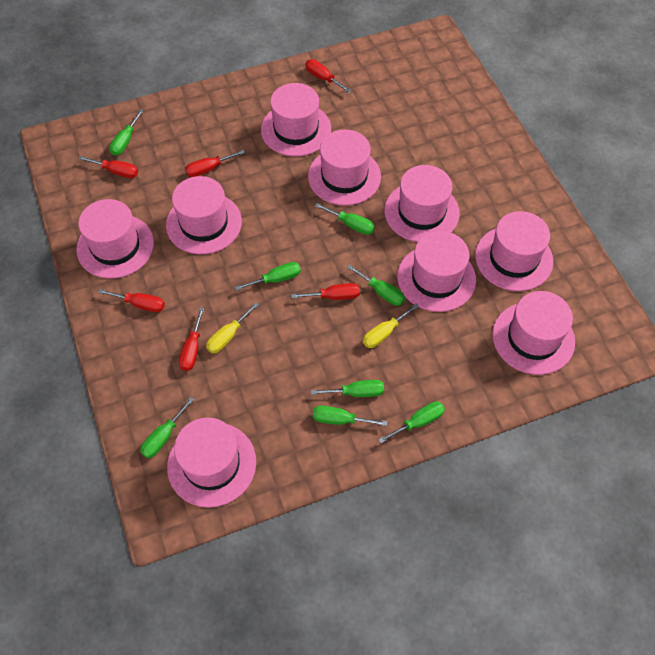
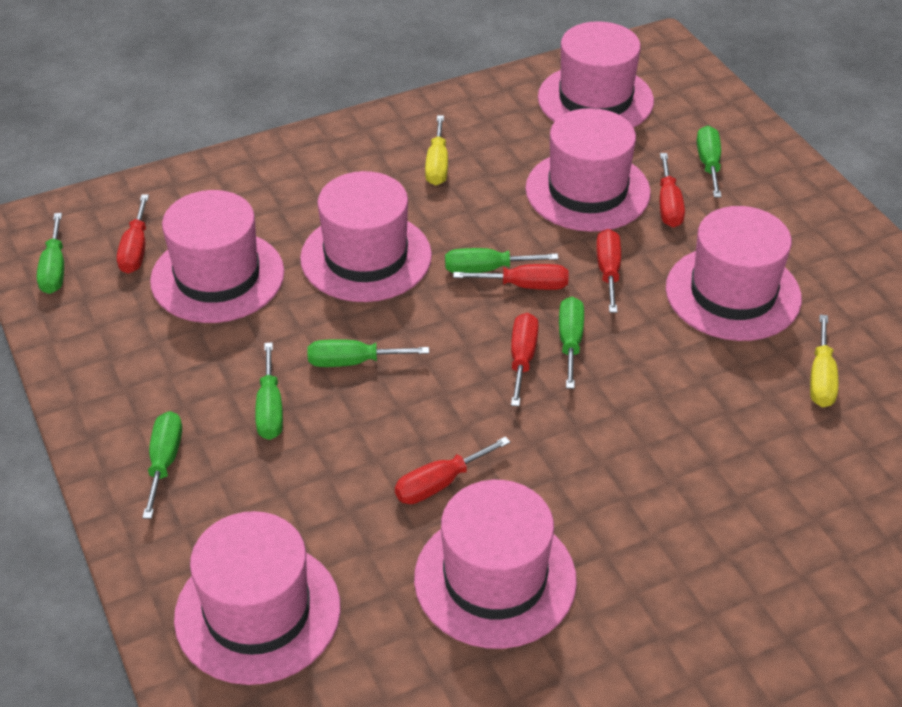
green screwdriver: [109,109,144,156] [140,397,195,458] [235,262,301,291] [311,380,384,397] [313,405,387,426] [315,203,375,235] [347,264,405,306] [378,401,445,443] = 8 -> [37,213,64,294] [142,411,182,519] [255,342,283,440] [308,339,429,367] [445,248,559,273] [559,297,584,389] [697,126,721,198] = 7
pink hat: [76,199,154,279] [166,176,242,254] [167,417,256,508] [261,83,331,157] [308,130,381,206] [385,165,460,242] [397,231,476,312] [475,211,553,291] [492,291,575,375] = 9 -> [150,190,284,323] [174,511,341,685] [300,171,432,302] [414,480,577,649] [525,108,651,232] [538,21,654,128] [666,206,802,341] = 7

